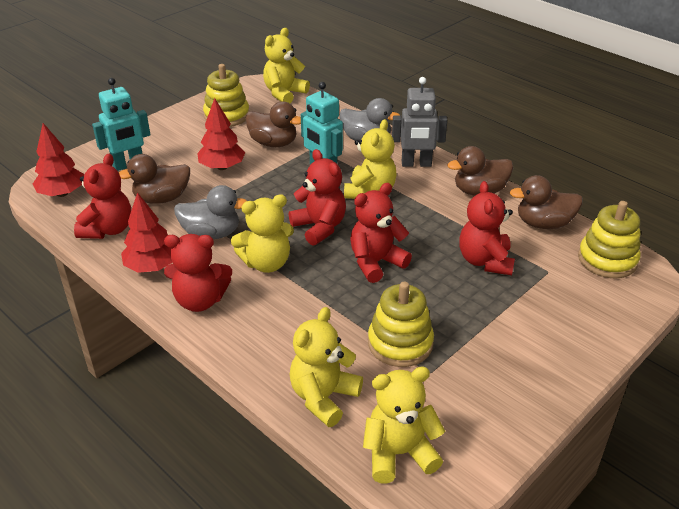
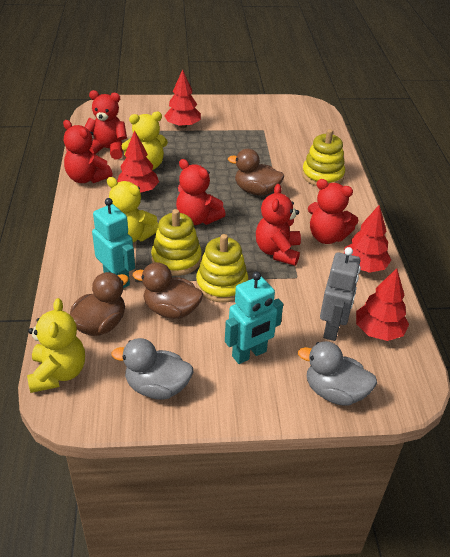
brown duck: [119,154,190,204] [245,101,301,147] [447,146,513,196] [510,175,583,229] = 4 -> [70,272,129,336] [133,262,203,319] [228,149,284,196] = 3
red tree: [33,123,84,197] [121,192,172,273] [197,98,245,170] = 3 -> [117,130,159,193] [164,69,201,128] [344,205,391,273] [356,268,409,341] = 4
yellow teddy bear: [231,194,294,273] [263,28,310,103] [290,307,363,427] [344,119,397,199] [363,367,445,484] = 5 -> [27,298,85,393] [107,177,158,242] [122,112,168,170] = 3

